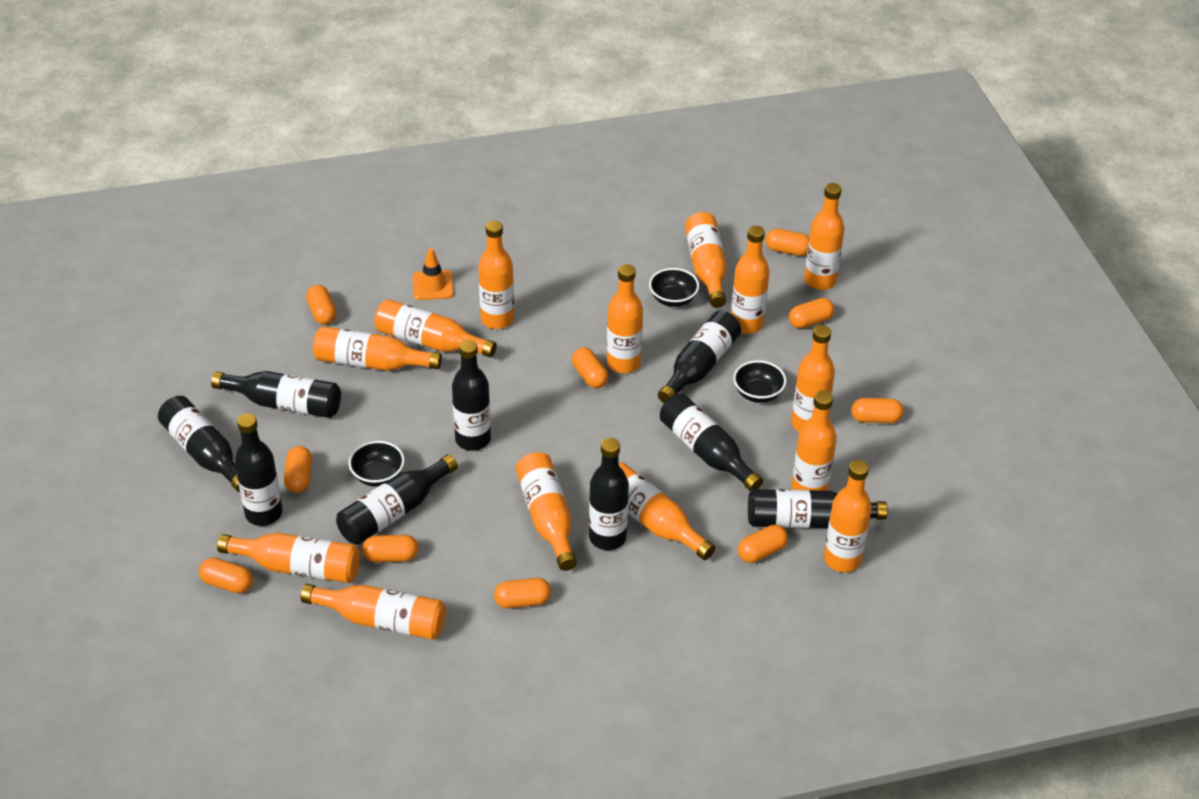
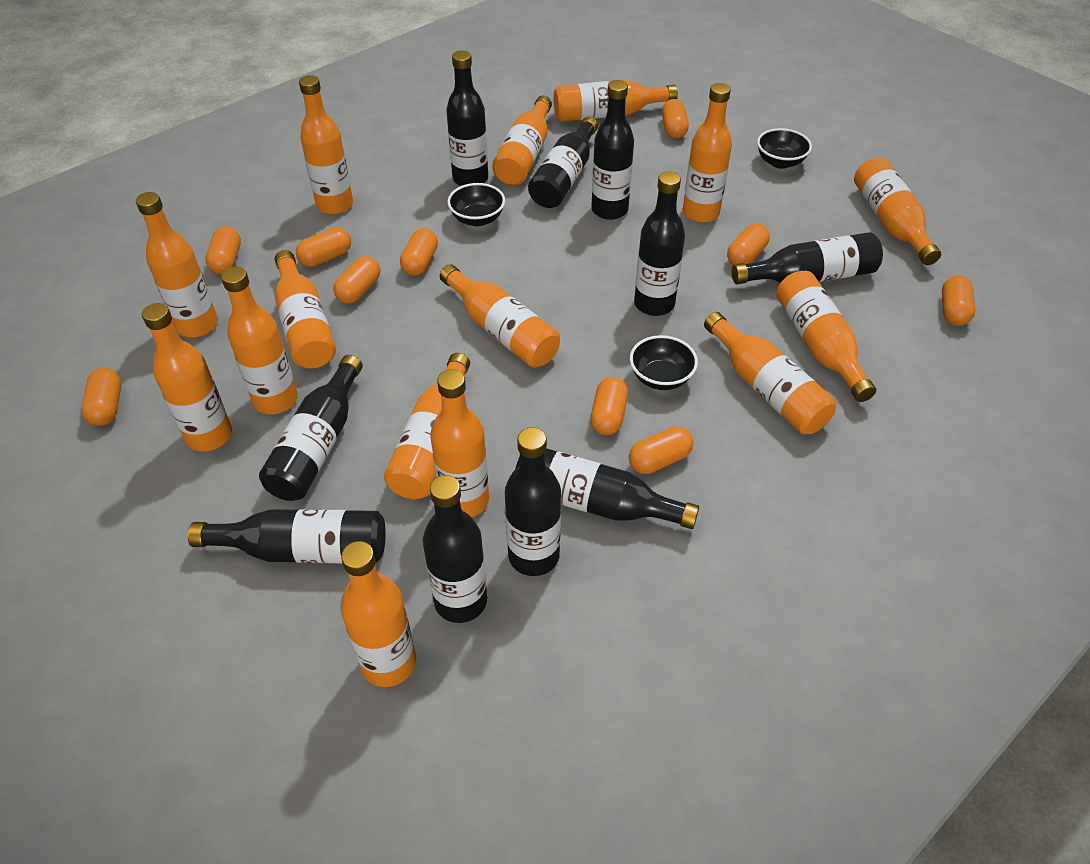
black bottle: [158,396,240,492] [211,371,341,418] [235,413,283,526] [336,454,458,545] [452,340,491,451] [589,438,629,550] [658,311,741,403] [660,394,763,492] [748,489,888,528] = 9 -> [188,509,386,563] [259,355,363,501] [423,475,487,623] [446,51,488,186] [505,427,561,576] [515,448,699,529] [528,117,598,208] [591,80,634,220] [634,171,685,316] [732,232,883,284] = 10
orange bottle: [217,533,360,583] [301,584,446,640] [313,326,442,371] [374,299,497,358] [478,221,514,329] [516,452,577,571] [607,264,643,373] [619,462,715,560] [685,212,727,308] [731,226,770,334] [791,325,835,432] [792,391,837,491] [804,183,845,290] [824,460,872,572] = 14 -> [136,192,218,337] [142,303,232,452] [221,267,298,414] [275,250,336,369] [299,75,353,215] [340,541,416,687] [384,353,470,499] [430,369,489,517] [440,264,560,368] [492,95,552,185] [553,80,678,122] [683,83,732,223] [704,312,836,435] [776,271,876,402] [854,157,941,265] = 15
orange traffic cone: [413,248,454,300] = 1 -> none = 0

